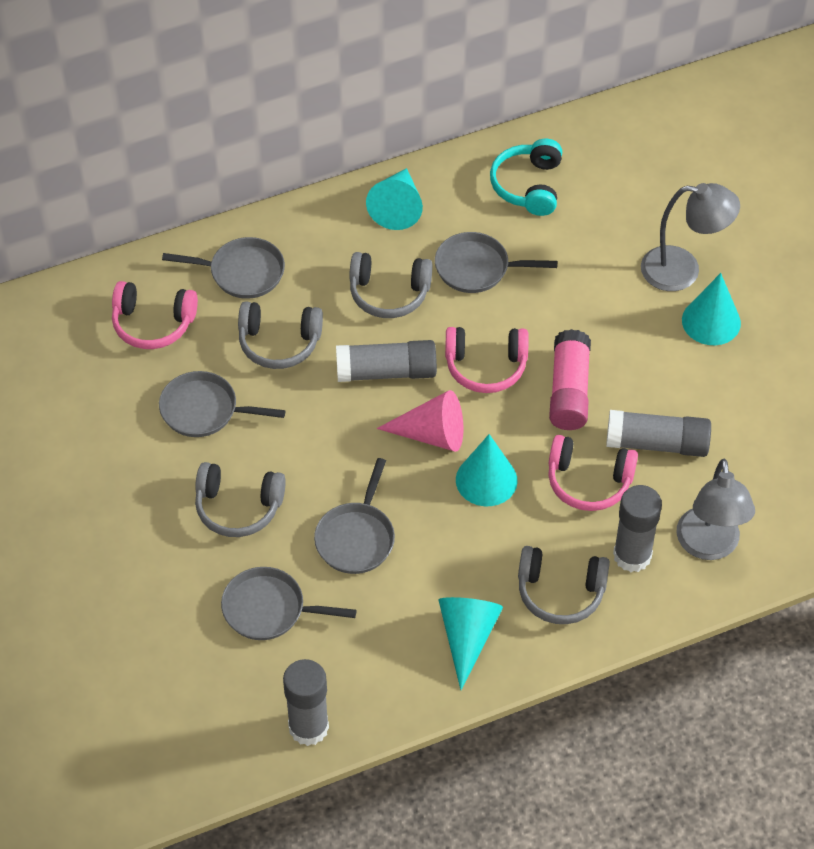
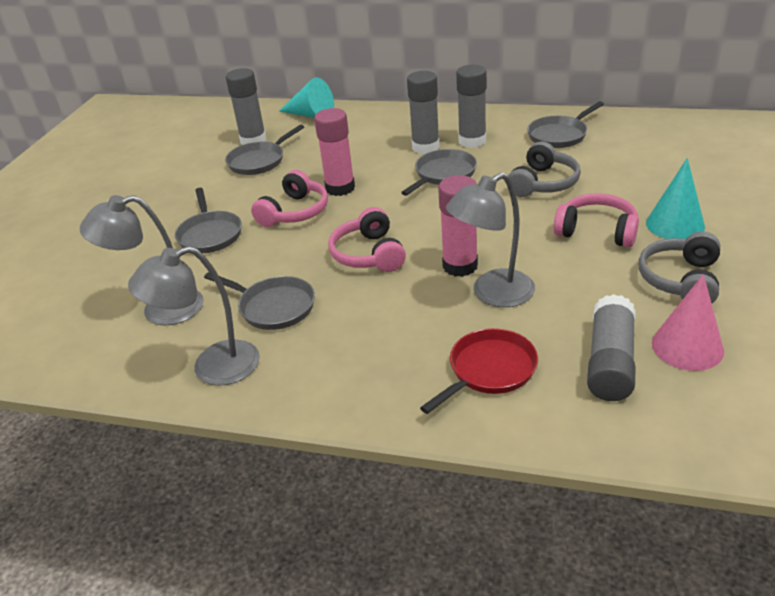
grey headphones: [195,462,286,537] [238,301,323,369] [349,252,433,318] [518,546,610,624] = 4 -> [508,142,581,197] [638,232,720,303] = 2
grey lamp: [641,183,740,291] [676,459,755,560] = 2 -> [80,195,204,326] [128,246,260,386] [446,172,535,307] = 3
pink glue stick: [549,329,591,430] = 1 -> [314,108,355,196] [438,175,478,277] = 2
red pan: none = 0 -> [420,328,538,414] = 1
turquoise cone: [366,168,423,230] [439,597,503,690] [456,434,518,506] [682,273,741,345] = 4 -> [279,77,334,118] [646,158,705,239] = 2
turquoise headphones: [490,139,562,216] = 1 -> none = 0

